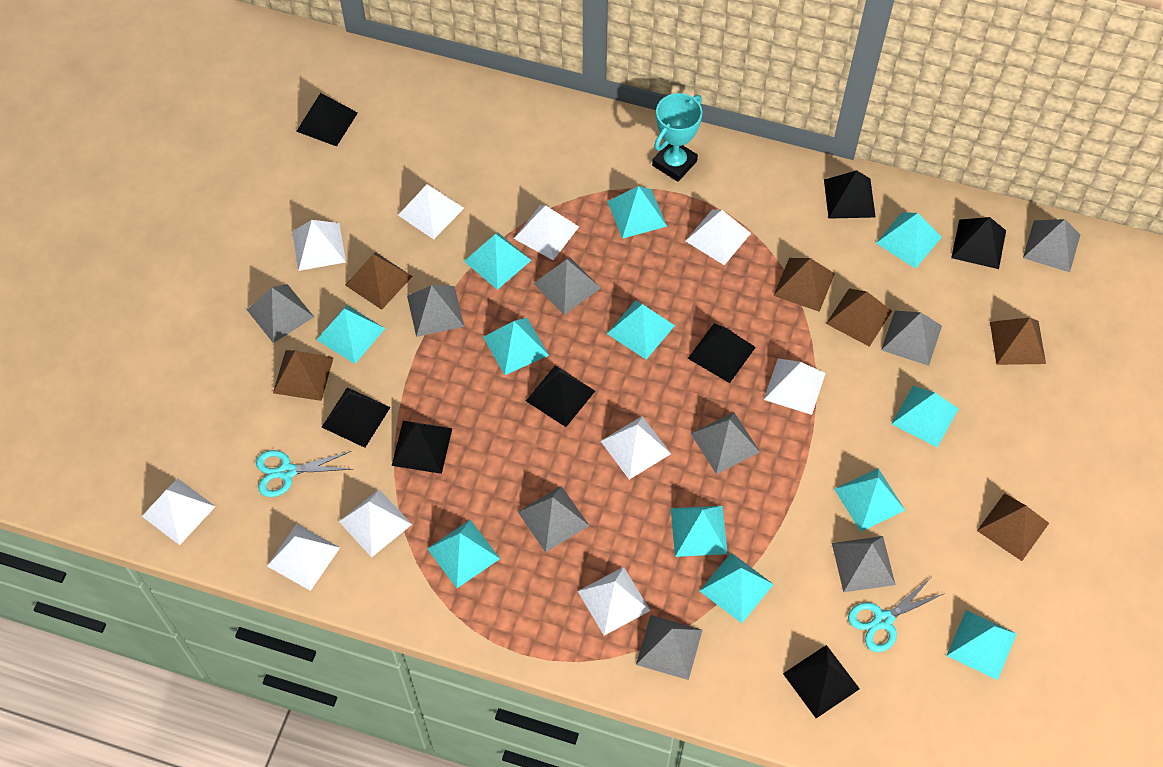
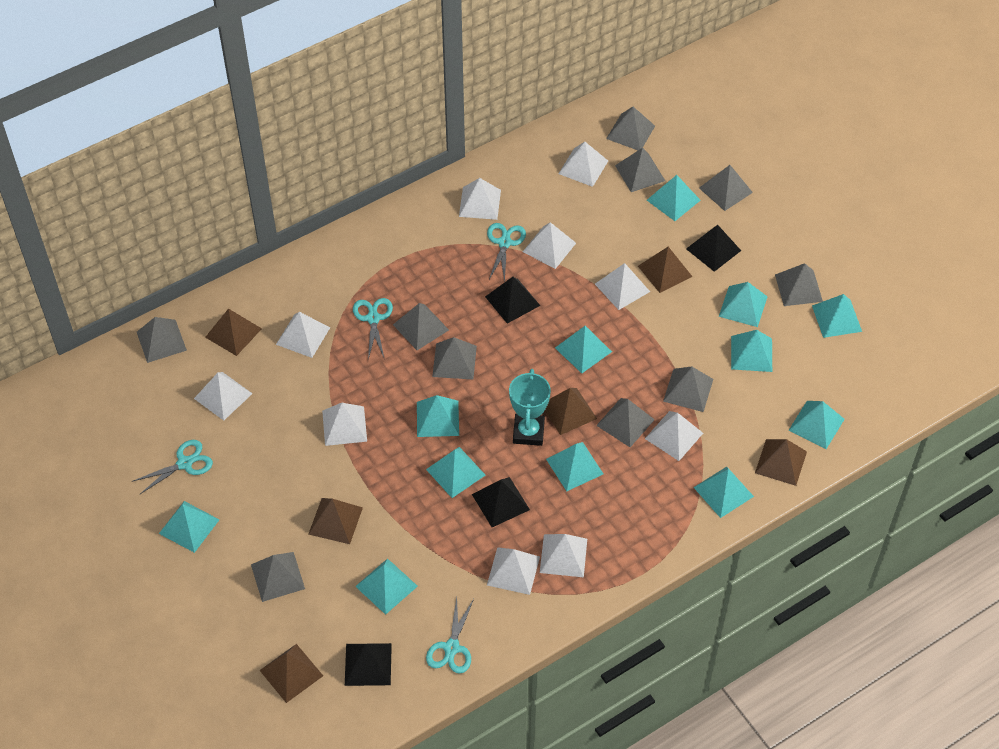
black pyramid: [296,93,358,147] [322,387,391,448] [392,421,452,474] [526,365,595,427] [688,323,756,383] [783,645,860,718] [824,171,876,219] [951,217,1006,269] = 8 -> [345,643,392,686] [472,477,530,527] [485,277,540,324] [686,225,741,272] = 4
grey pyramid: [247,284,314,343] [407,285,464,337] [518,486,590,552] [533,257,601,315] [636,615,702,680] [691,412,760,474] [832,536,896,592] [881,310,942,366] [1023,219,1080,272] = 9 -> [137,317,187,363] [251,552,305,602] [393,303,449,350] [432,337,477,380] [596,398,655,447] [606,107,655,150] [615,148,665,192] [663,366,713,412] [699,165,753,211] [775,263,823,306] = 10
turquoise scissors: [256,450,351,497] [848,579,943,652] = 2 -> [132,440,213,495] [353,298,393,360] [426,597,474,674] [487,223,526,283] = 4

